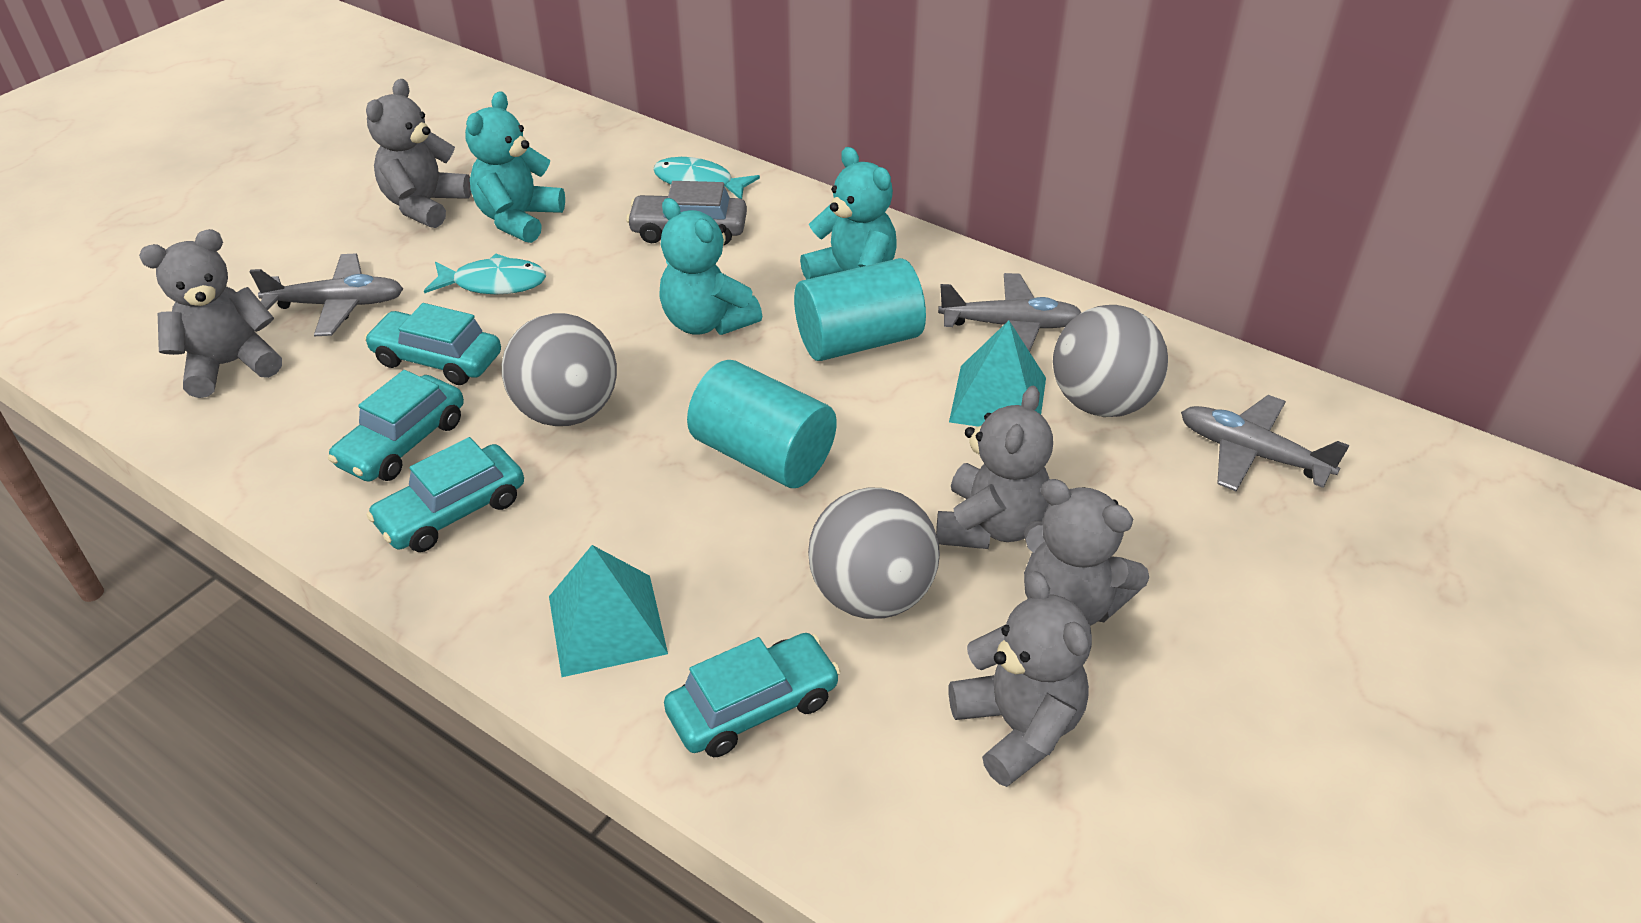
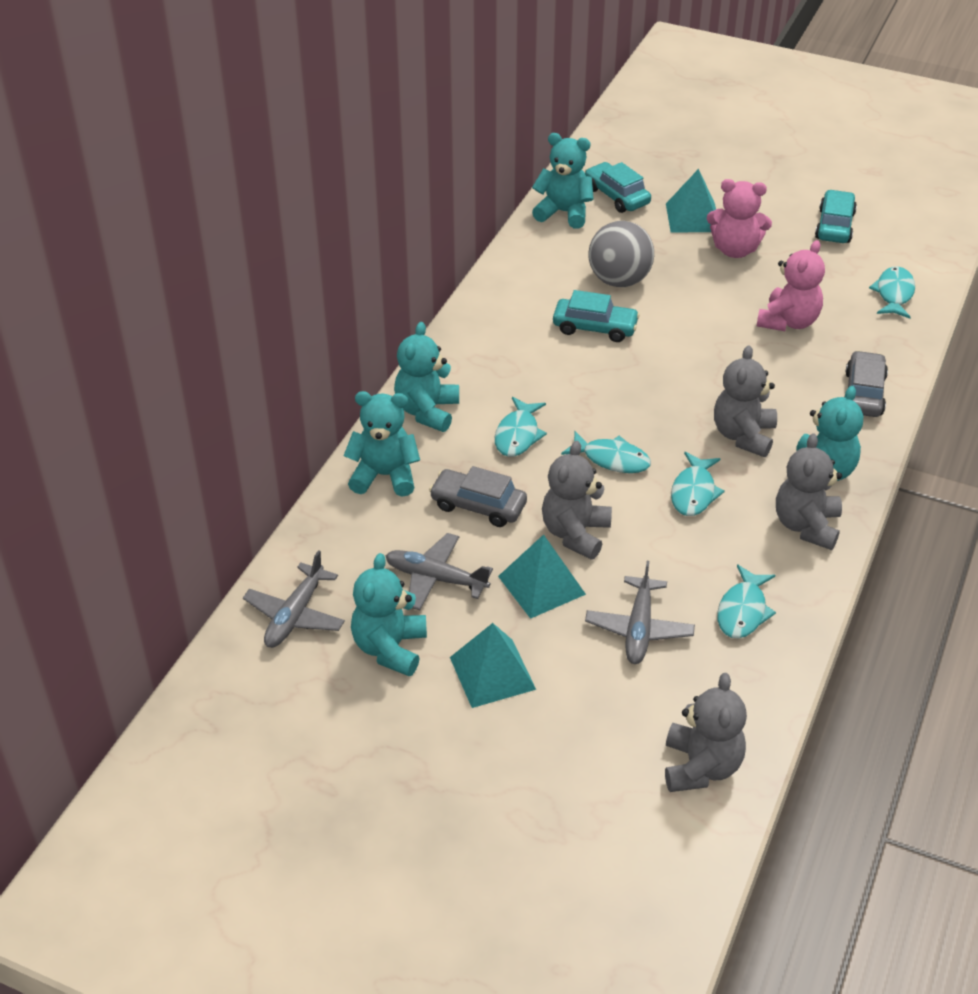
grey ball: [502,313,617,426] [808,487,940,619] [1053,305,1168,417] = 3 -> [588,221,654,287] = 1
grey car: [626,181,747,245] = 1 -> [429,466,527,527] [845,351,888,417] = 2
grey teddy bear: [139,229,282,398] [366,79,471,228] [936,385,1053,549] [949,571,1092,787] [1024,479,1149,626] = 5 -> [542,441,612,560] [665,673,747,792] [714,345,777,457] [776,433,842,550] = 4
pink teddy bear: none = 0 -> [707,179,772,258] [757,240,825,331] = 2
turquoise car: [328,370,464,482] [364,303,501,385] [367,437,524,552] [664,633,841,757] = 4 -> [553,290,640,342] [585,162,651,213] [815,190,857,243] = 3
turquoise cylinder: [687,360,837,488] [794,258,926,361] = 2 -> none = 0
turquoise fish: [424,253,546,294] [653,157,760,199] = 2 -> [495,397,547,457] [561,431,651,473] [671,452,725,516] [717,565,776,639] [869,267,915,319] = 5
turquoise pyramid: [549,545,668,677] [949,320,1046,427] = 2 -> [450,623,536,708] [498,534,586,619] [666,169,716,233] = 3
turquoise teddy bear: [465,91,565,243] [659,198,762,335] [800,147,897,279] = 3 -> [344,391,420,497] [351,553,427,677] [394,322,459,432] [532,133,594,229] [796,386,863,481] = 5

